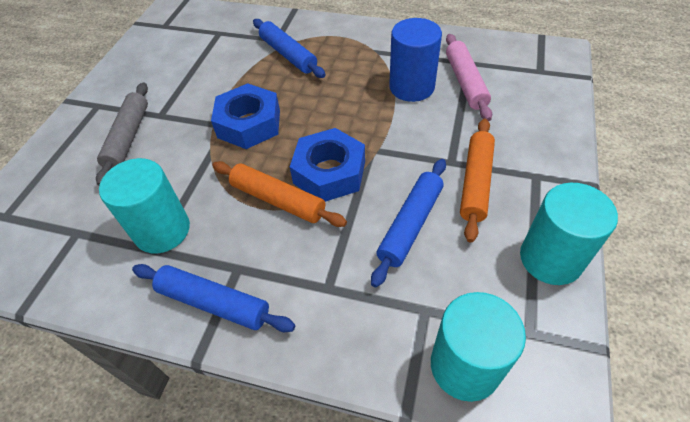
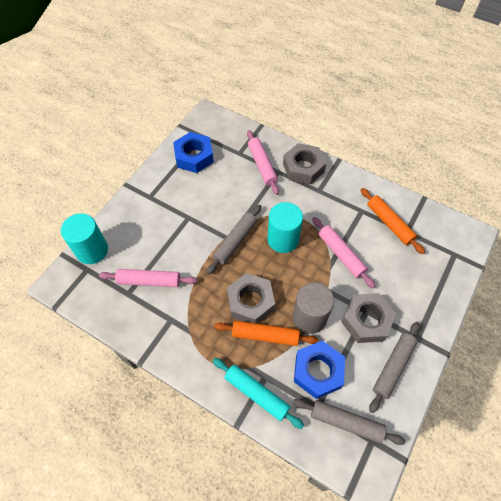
blue cylinder: [389,18,442,102] = 1 -> none = 0
blue rolling pin: [132,264,295,332] [253,19,325,78] [371,159,446,287] = 3 -> none = 0
grey cylinder: none = 0 -> [293,282,334,334] = 1
grey nut: none = 0 -> [227,273,275,324] [283,143,326,185] [341,293,396,343] = 3
grey rolling pin: [96,82,148,186] = 1 -> [207,205,262,274] [293,399,406,445] [369,322,420,413] = 3
pink rolling pin: [446,34,492,121] = 1 -> [99,269,197,287] [247,130,279,195] [312,217,375,288] = 3
turquoise cylinder: [99,158,190,254] [431,292,526,402] [520,183,618,285] = 3 -> [61,213,108,264] [267,202,303,253] = 2
turquoise rolling pin: none = 0 -> [213,358,304,429] = 1

